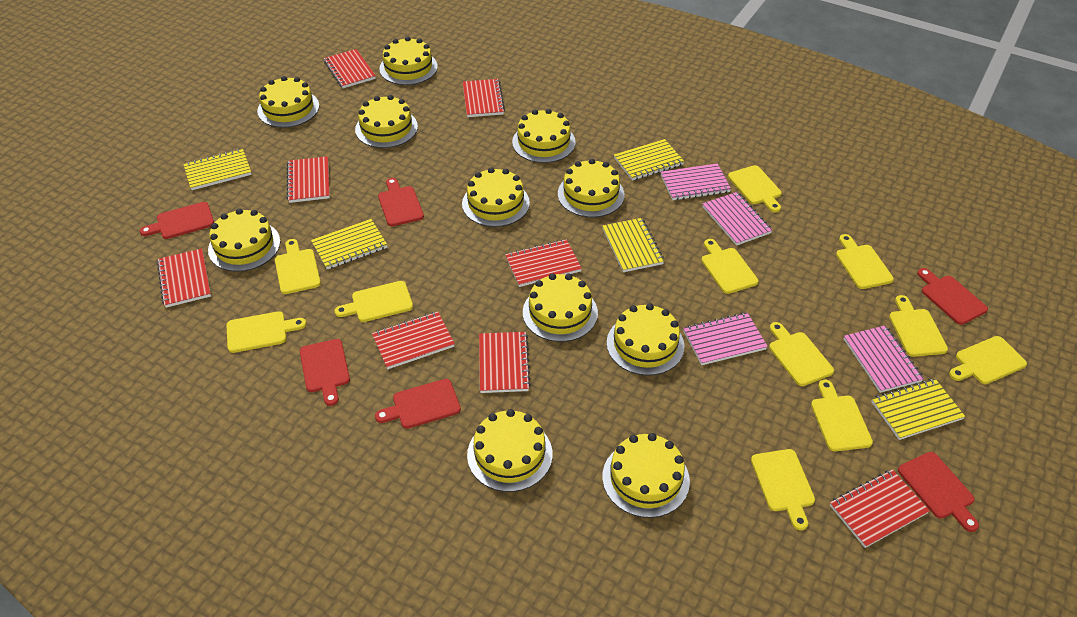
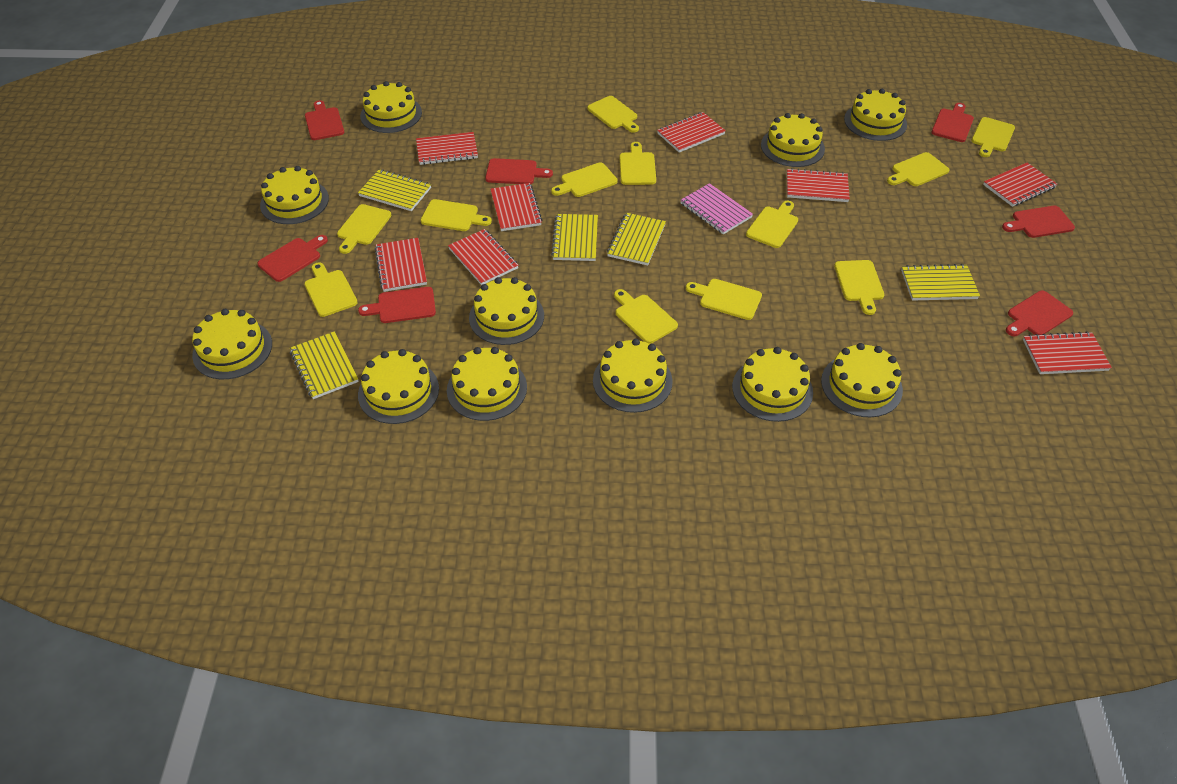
pink notebook: [661,163,731,200] [683,313,768,365] [702,192,772,246] [844,325,924,393] = 4 -> [680,183,753,235] = 1
red cutting board: [140,202,214,239] [300,339,350,406] [375,379,461,429] [378,178,424,226] [898,452,979,532] [917,268,988,325] = 6 -> [257,235,328,282] [305,100,344,140] [358,287,436,323] [485,158,553,184] [931,103,974,142] [1002,206,1075,238] [1006,291,1073,336] = 7
yellow cutting board: [226,311,306,353] [275,239,321,294] [335,281,413,322] [701,239,759,294] [728,165,782,212] [751,449,815,530] [769,322,834,386] [811,380,873,452] [836,234,894,289] [889,295,948,357] [949,336,1027,384] = 11 -> [304,262,358,317] [337,204,392,254] [421,199,492,231] [551,163,618,197] [587,96,639,133] [614,289,678,344] [619,142,656,185] [686,279,762,320] [746,201,798,248] [834,260,884,315] [887,152,950,186] [971,117,1015,157] = 12

